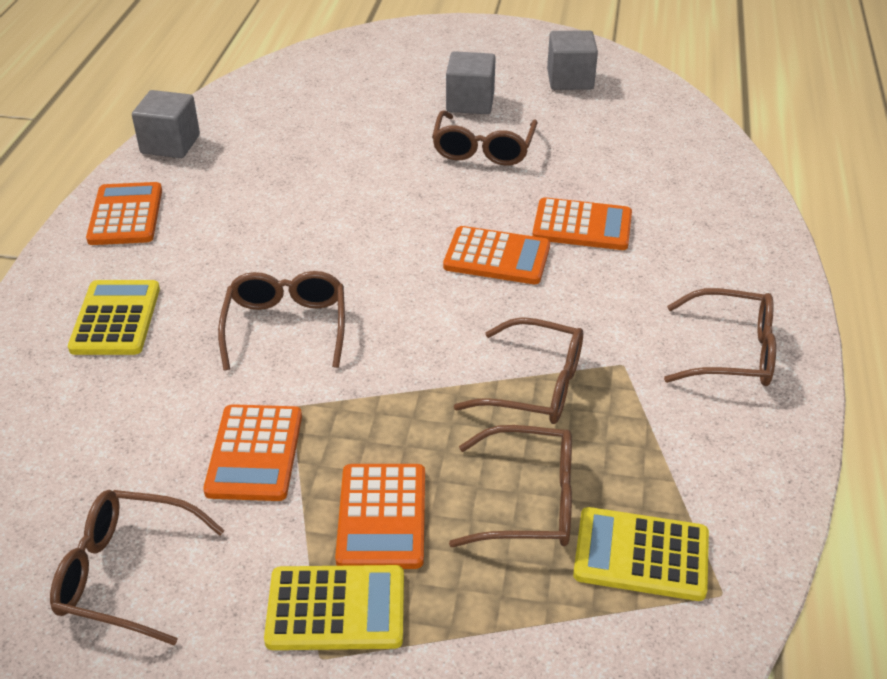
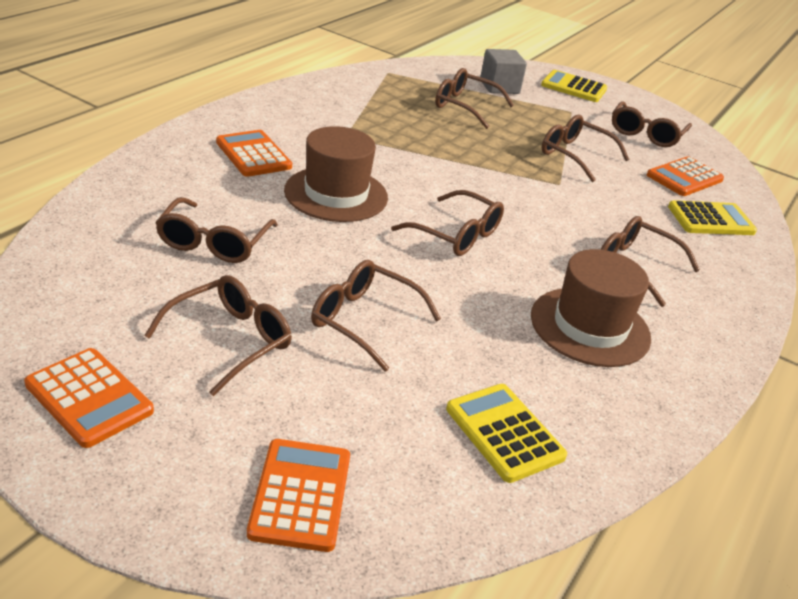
brown glasses: [50,490,225,646] [218,271,345,370] [432,110,537,166] [449,425,572,547] [454,317,583,424] [664,288,776,386] = 6 -> [144,275,292,396] [155,197,278,263] [311,260,441,372] [391,190,504,256] [435,68,514,129] [542,115,630,182] [600,216,700,307] [612,101,692,147] = 8
brown hat: none = 0 -> [284,126,388,222] [531,249,651,367] = 2
grey cube: [132,90,200,158] [446,51,496,114] [547,31,598,90] = 3 -> [480,49,527,94] = 1
orange calculator: [86,182,162,245] [203,404,302,501] [335,464,425,569] [443,226,550,284] [532,197,632,250] = 5 -> [24,348,154,448] [216,130,292,177] [247,439,350,552] [647,156,724,196] = 4

